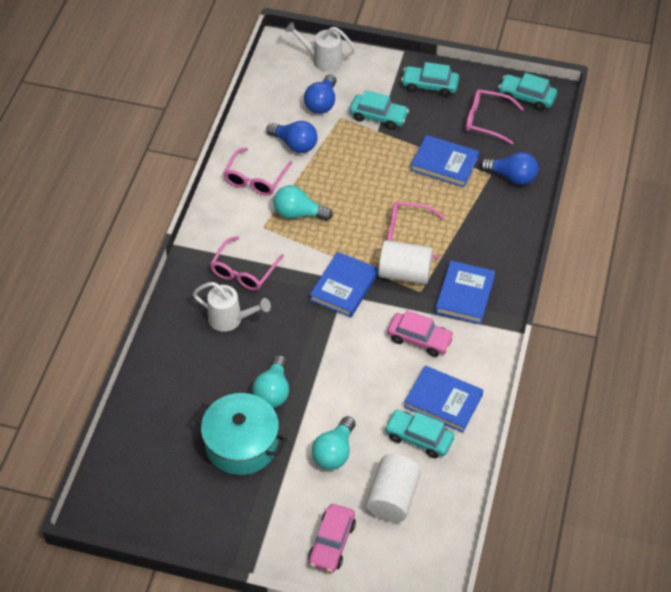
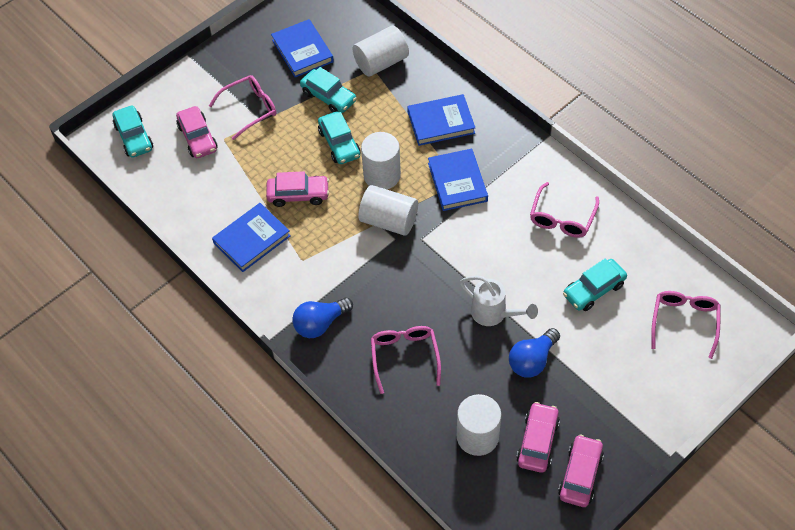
blue light bulb: [266,121,318,153] [304,74,336,114] [480,152,538,185] = 3 -> [292,297,353,338] [509,328,560,378] = 2
pink car: [308,504,356,573] [387,310,455,357] = 2 -> [176,106,218,158] [266,171,329,207] [516,402,560,473] [558,434,604,507] = 4
turquoise light bulb: [252,355,289,408] [273,185,333,221] [312,416,355,470] = 3 -> none = 0
turquoise pot: [194,393,287,475] = 1 -> none = 0
white cylinder: [366,454,421,522] [378,240,433,284] = 2 -> [353,25,409,77] [358,185,418,236] [361,132,401,189] [457,394,501,456] = 4
white watering can: [193,282,271,332] [285,22,356,72] = 2 -> [460,276,538,326] = 1

